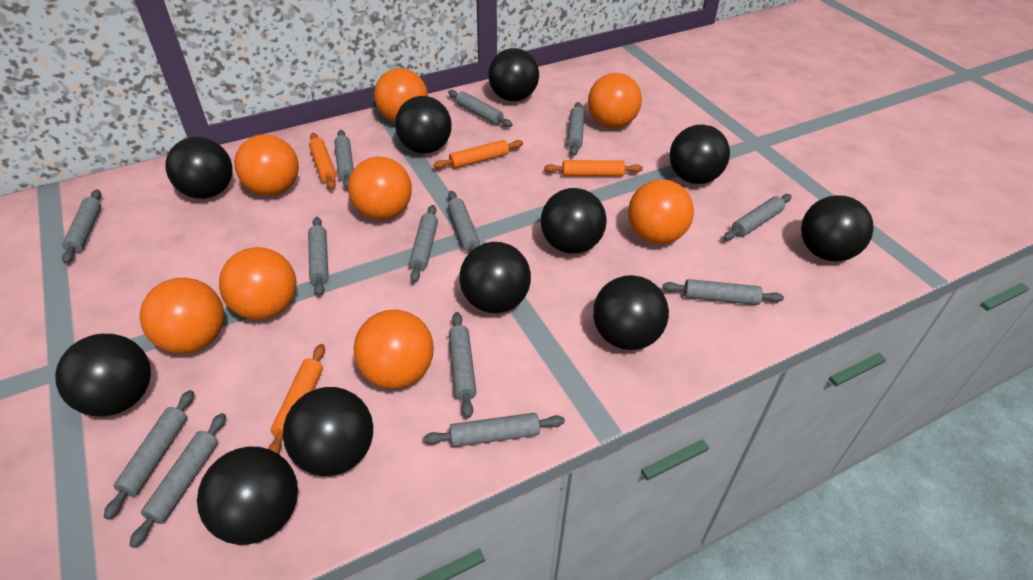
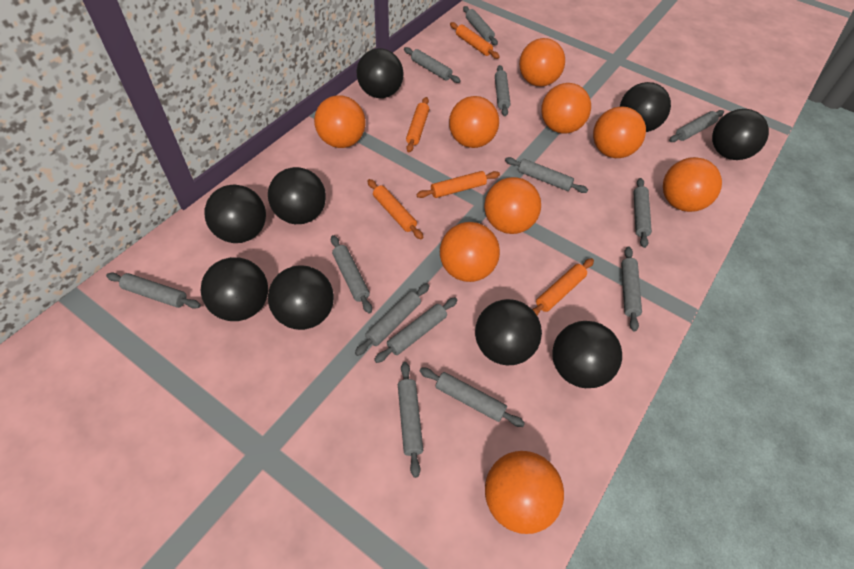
black ball: [55,334,151,416] [166,137,232,199] [197,447,298,545] [283,387,373,476] [395,96,452,154] [459,242,531,313] [488,48,539,101] [541,188,607,254] [593,275,669,350] [670,124,730,184] [801,195,874,261] = 11 -> [200,257,268,321] [204,184,266,243] [268,167,326,224] [268,265,334,330] [357,48,403,98] [475,299,542,365] [552,321,622,388] [620,82,671,132] [712,109,769,160] = 9
orange ball: [140,278,224,354] [219,247,297,320] [234,134,299,196] [348,157,412,220] [354,309,434,389] [374,68,428,122] [588,73,642,128] [628,180,694,244] = 8 -> [314,95,365,148] [440,222,500,282] [449,96,499,148] [484,177,541,234] [485,451,564,534] [519,38,565,87] [541,83,591,134] [593,106,646,158] [663,157,722,212] = 9
orange rolling pin: [268,344,325,454] [309,133,336,190] [433,140,523,169] [544,160,643,176] = 4 -> [368,179,423,239] [406,97,429,153] [416,171,500,198] [450,22,500,59] [532,258,594,316] = 5

